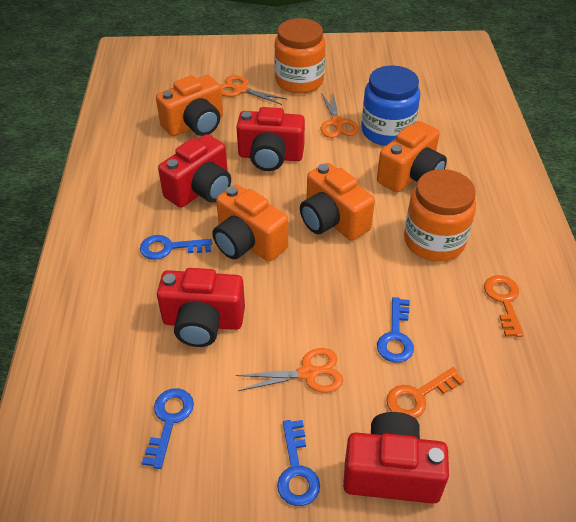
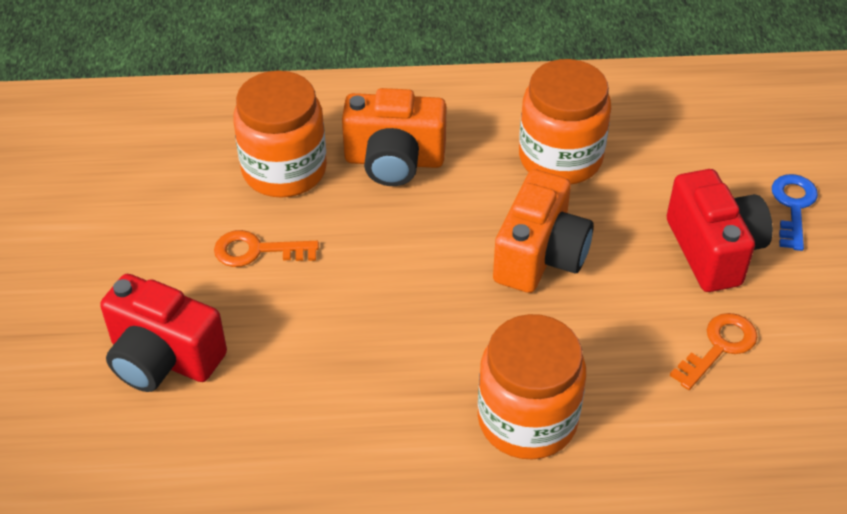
blue jar: [361,65,420,146] = 1 -> none = 0
blue key: [140,235,212,260] [142,388,194,469] [277,420,320,506] [377,297,414,363] = 4 -> [772,174,818,251] = 1
orange camera: [156,75,223,136] [212,184,288,262] [300,163,375,240] [377,121,447,192] = 4 -> [342,88,447,186] [493,169,594,293] = 2
orange jar: [274,18,325,94] [404,169,476,261] = 2 -> [233,70,327,198] [478,314,586,460] [519,59,611,184] = 3
orange scissors: [220,75,286,105] [236,348,343,393] [321,93,358,138] = 3 -> none = 0
red camera: [157,268,245,347] [158,134,231,208] [236,107,305,171] [343,412,449,504] = 4 -> [100,274,227,392] [667,169,773,292] = 2

